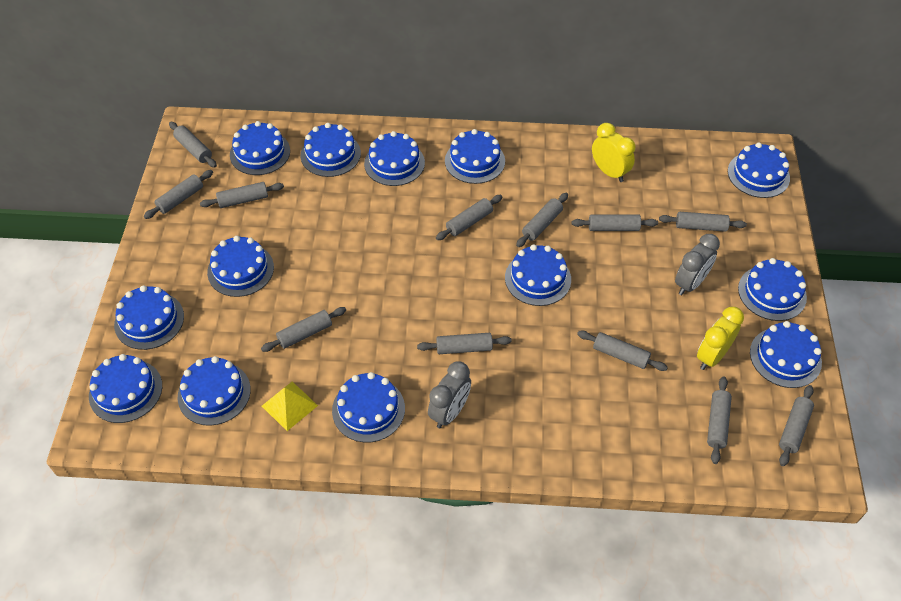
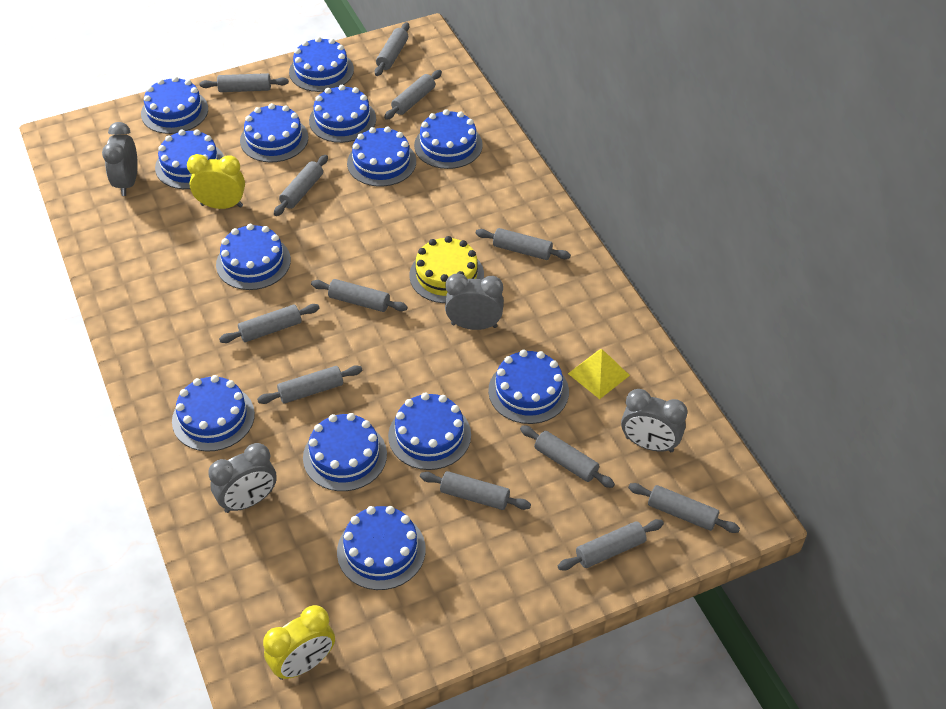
grey clock: [428,362,471,428] [675,234,720,295] = 2 -> [102,122,138,196] [208,443,277,513] [445,273,504,330] [621,389,687,452] = 4
yellow cake: none = 0 -> [409,236,484,303] = 1

